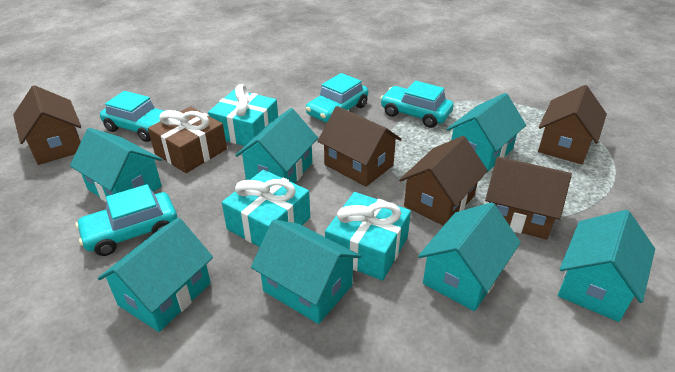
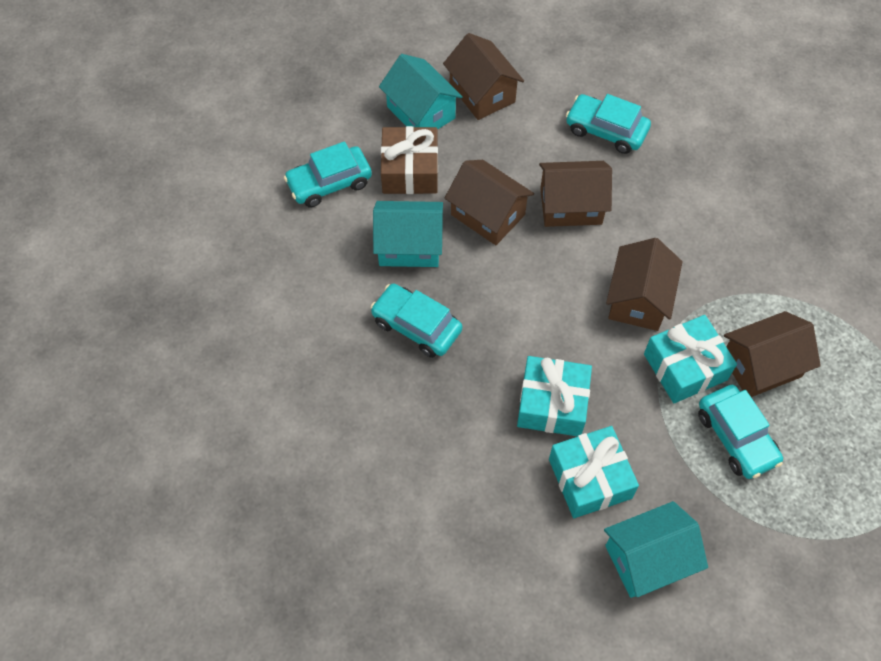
turquoise house: [70,128,162,202] [98,218,213,332] [235,108,318,183] [251,219,361,324] [418,202,521,311] [446,93,526,171] [558,210,655,322] = 7 -> [373,201,443,267] [379,54,463,130] [604,501,708,598] = 3

